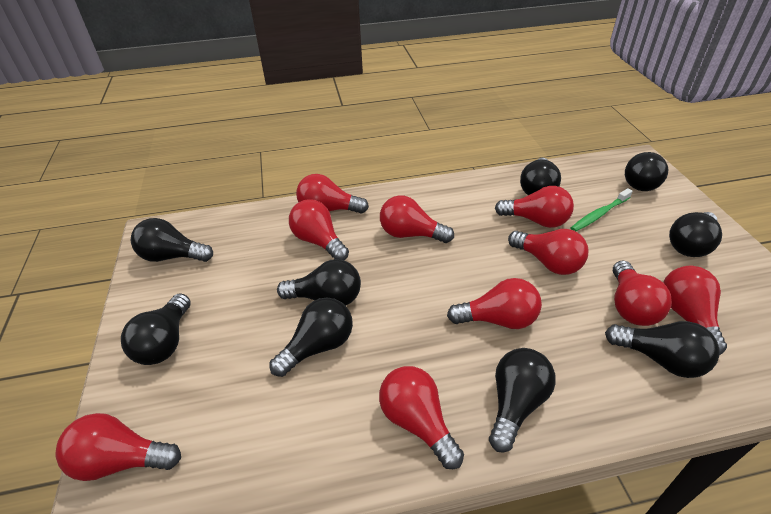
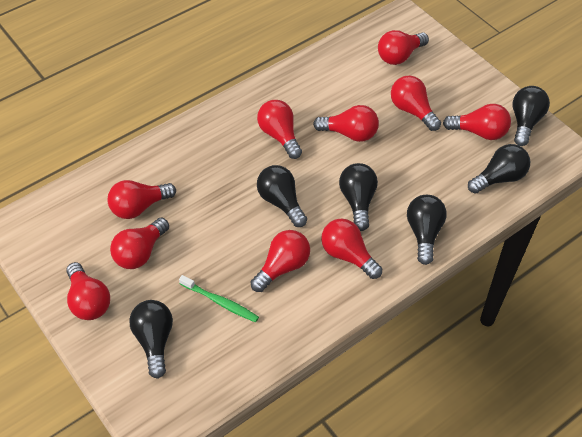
black light bulb: [121,293,191,365] [131,218,213,262] [270,298,353,377] [277,259,361,306] [489,348,556,453] [520,158,561,195] [605,321,719,378] [625,152,668,191] [669,212,722,257] = 9 -> [129,300,173,379] [257,165,307,227] [339,163,378,231] [407,195,447,265] [468,144,530,194] [513,86,550,146] = 6

